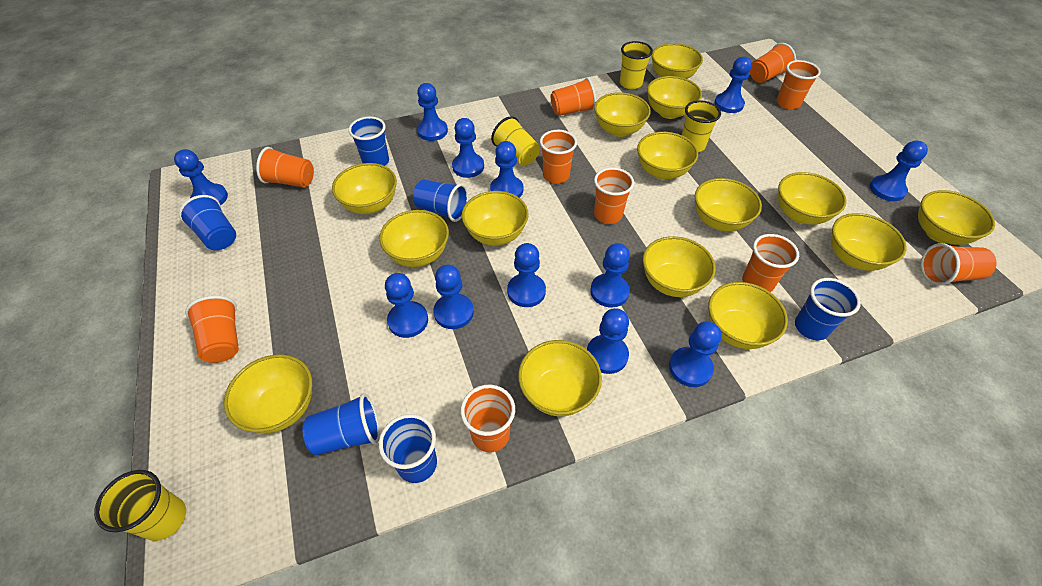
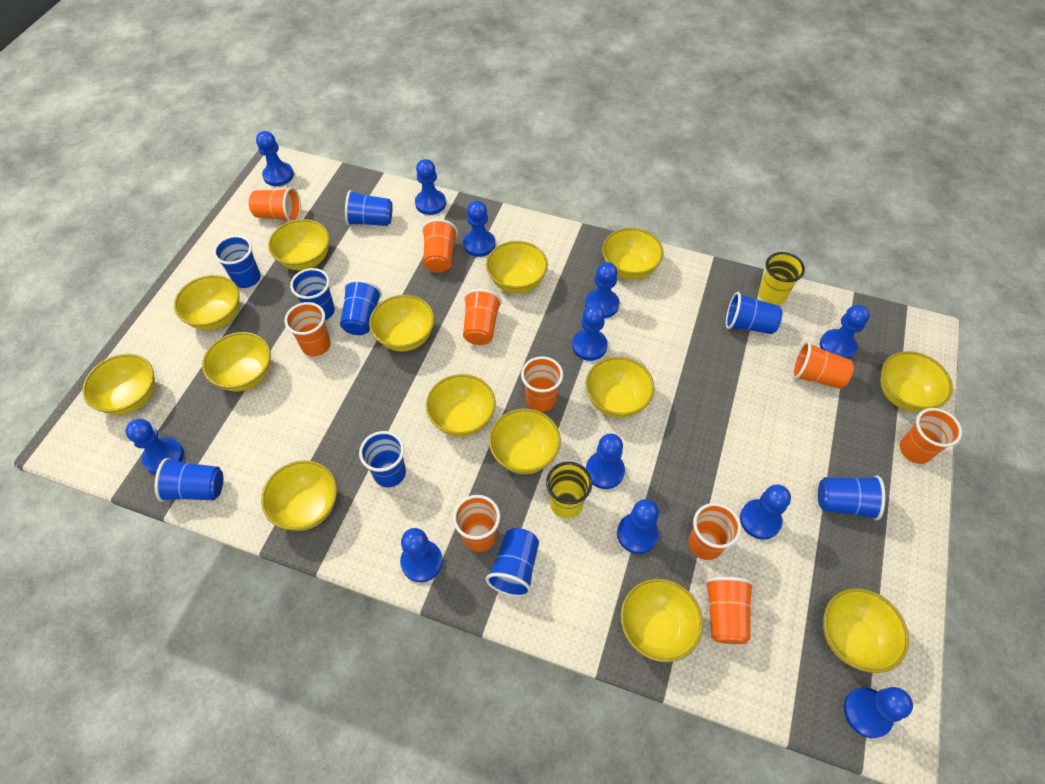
blue cup: [179,195,236,250] [302,393,380,455] [348,116,389,166] [379,414,437,483] [413,179,469,222] [795,278,861,340] = 6 -> [155,458,223,502] [213,235,260,288] [290,268,335,320] [340,279,382,335] [345,190,393,226] [359,431,406,487] [486,528,539,597] [726,292,782,334] [818,475,886,520] = 9
yellow bowl: [224,354,312,433] [332,163,397,214] [379,210,449,267] [462,191,529,245] [518,340,602,416] [594,92,651,137] [637,132,698,179] [643,236,716,297] [647,76,702,119] [651,43,703,79] [695,178,762,231] [708,282,788,349] [778,172,847,225] [831,213,907,271] [918,190,995,245] = 15 -> [82,354,155,415] [174,275,240,330] [202,332,271,391] [261,460,337,531] [268,219,330,270] [369,295,435,352] [426,374,496,437] [486,241,548,294] [489,408,561,474] [586,357,655,418] [602,228,663,280] [621,579,703,662] [823,588,909,673] [881,351,953,412] = 14
yellow cup: [94,470,186,541] [491,116,540,166] [620,41,653,89] [682,100,721,152] = 4 -> [546,462,592,518] [758,252,805,305] = 2

